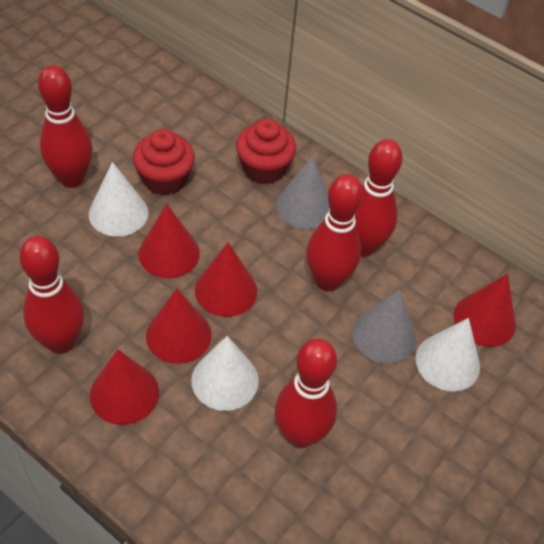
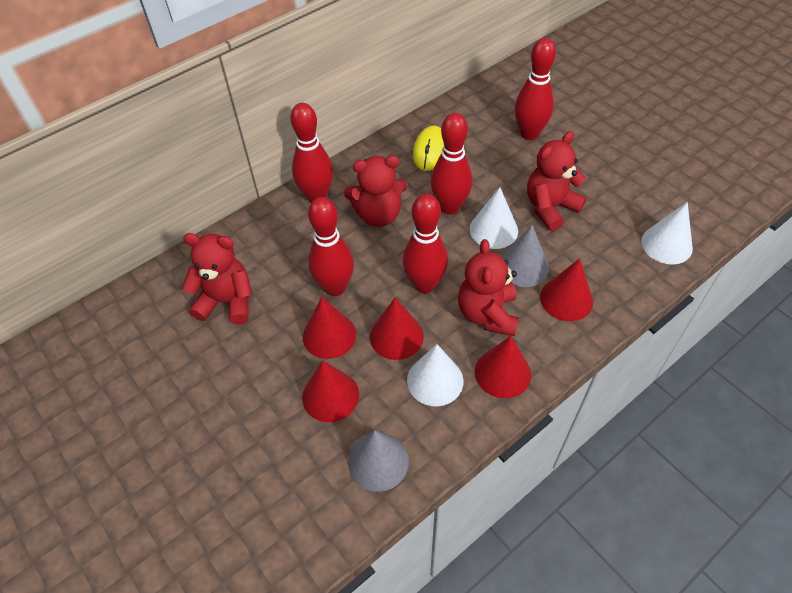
red cupcake: [132,129,195,196] [236,119,296,184] = 2 -> none = 0
red teddy bear: none = 0 -> [182,233,252,325] [344,156,408,227] [458,239,519,336] [527,131,587,231] = 4
yellow mouse: none = 0 -> [413,126,444,171] = 1

